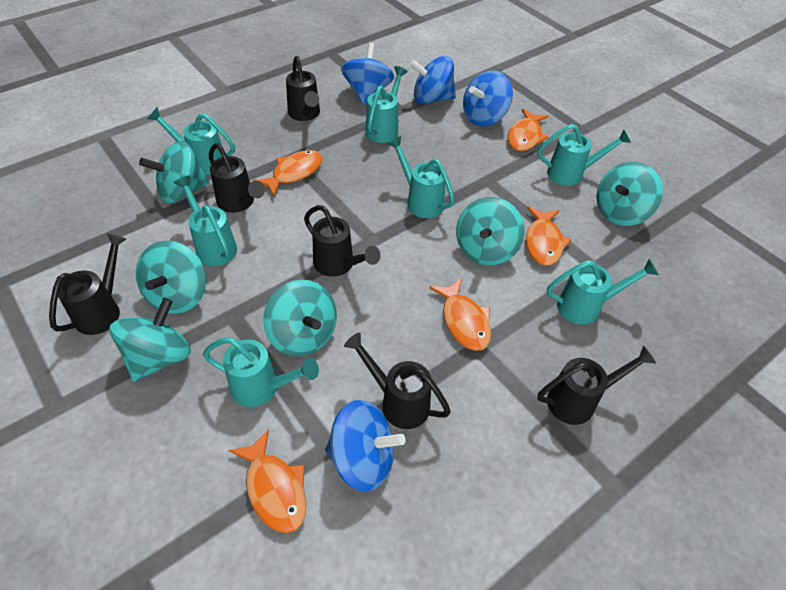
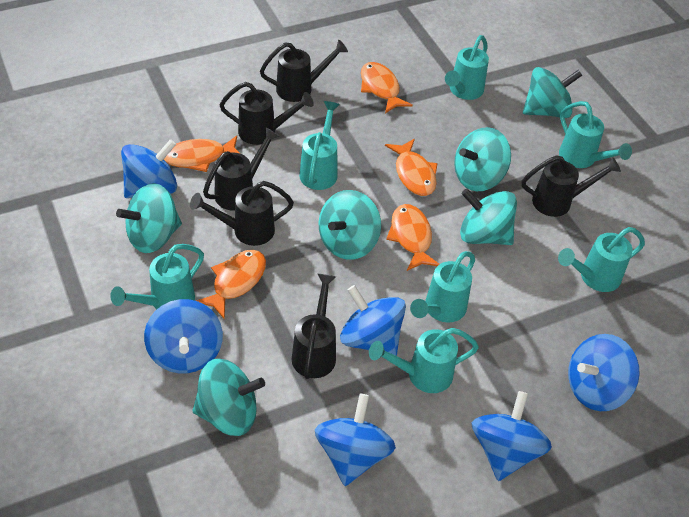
blue spinning top: [325,400,406,492] [341,43,394,105] [409,56,456,104] [463,71,513,126] = 4 -> [121,139,177,198] [144,299,223,374] [315,394,396,486] [340,285,406,356] [472,391,552,481] [568,334,640,411] = 6

